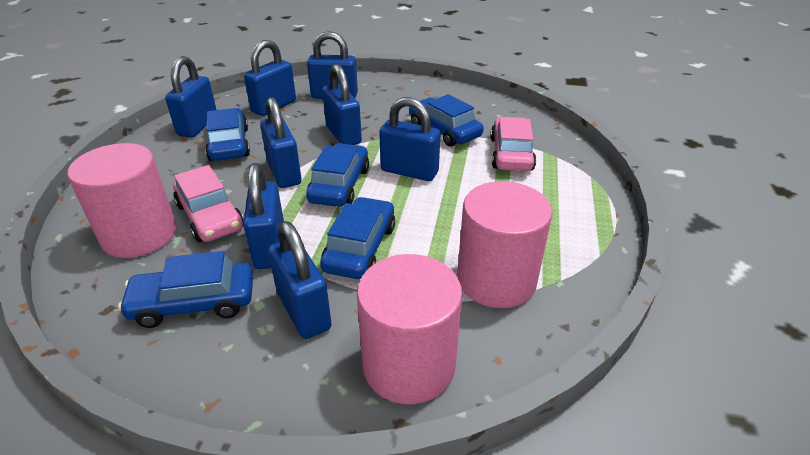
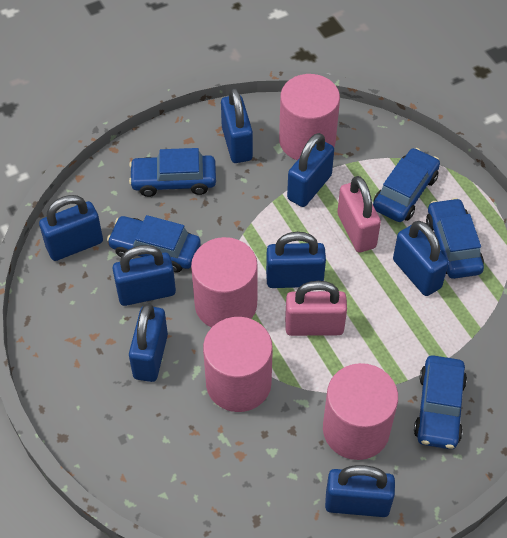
pink car: [173,165,244,242] [490,117,536,171] = 2 -> none = 0
pink cylinder: [67,143,177,258] [357,254,462,404] [457,181,552,308] = 3 -> [191,237,258,328] [203,317,273,412] [279,74,340,160] [323,363,398,460] = 4
pink padlock: none = 0 -> [285,281,347,336] [337,176,381,253] = 2

